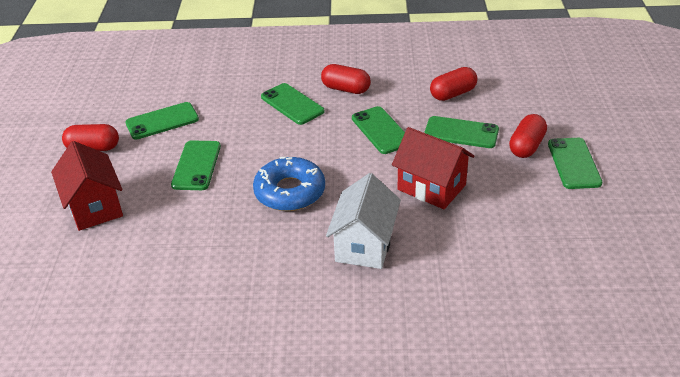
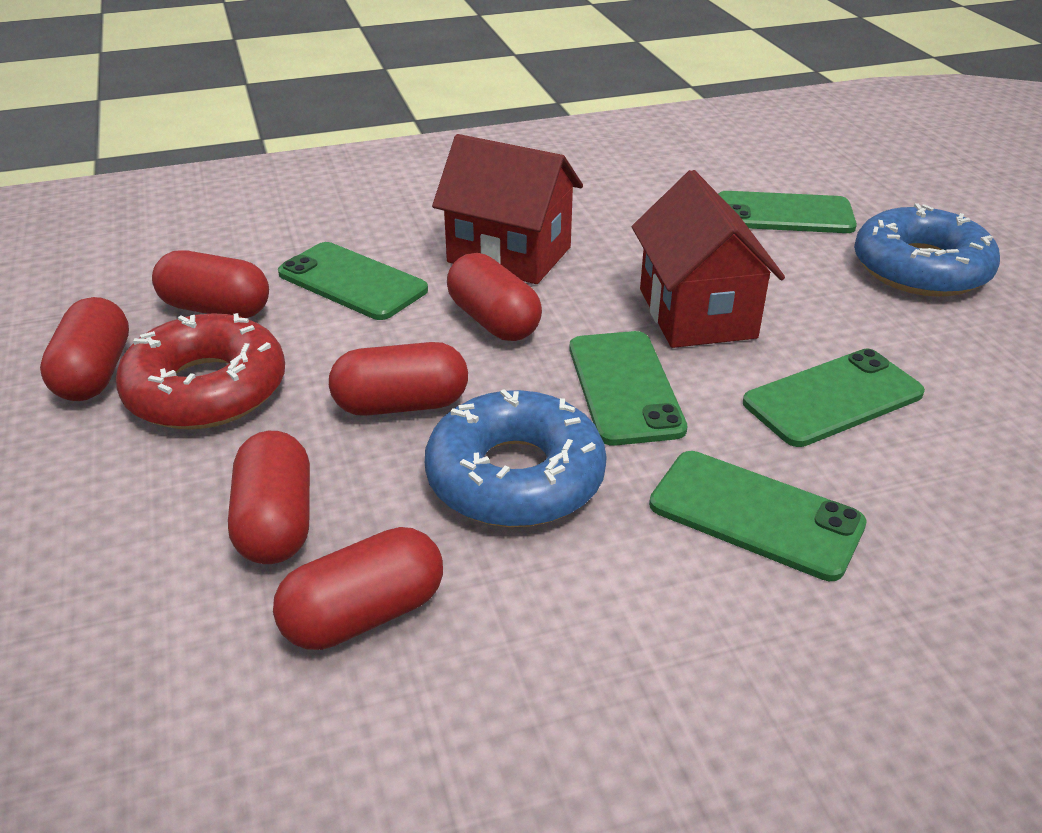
blue donut: [253,157,325,211] = 1 -> [425,389,607,527] [854,203,1000,297] = 2
green phone: [125,102,199,140] [171,140,221,190] [261,83,325,125] [352,106,405,154] [424,116,499,148] [548,138,603,189] = 6 -> [278,242,428,320] [569,331,688,446] [649,451,867,581] [718,191,857,233] [743,349,925,447] = 5
red capsule: [62,124,119,151] [321,64,371,94] [430,67,477,101] [509,114,547,158] = 4 -> [40,297,129,401] [152,250,269,318] [228,431,310,564] [273,527,443,650] [329,342,468,416] [447,253,542,341] = 6
red donut: none = 0 -> [116,313,285,430] = 1
white house: [326,173,401,269] = 1 -> none = 0

